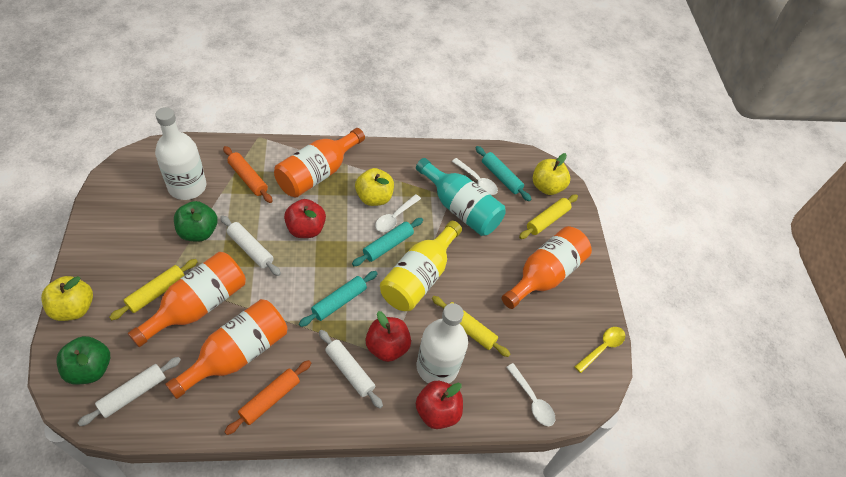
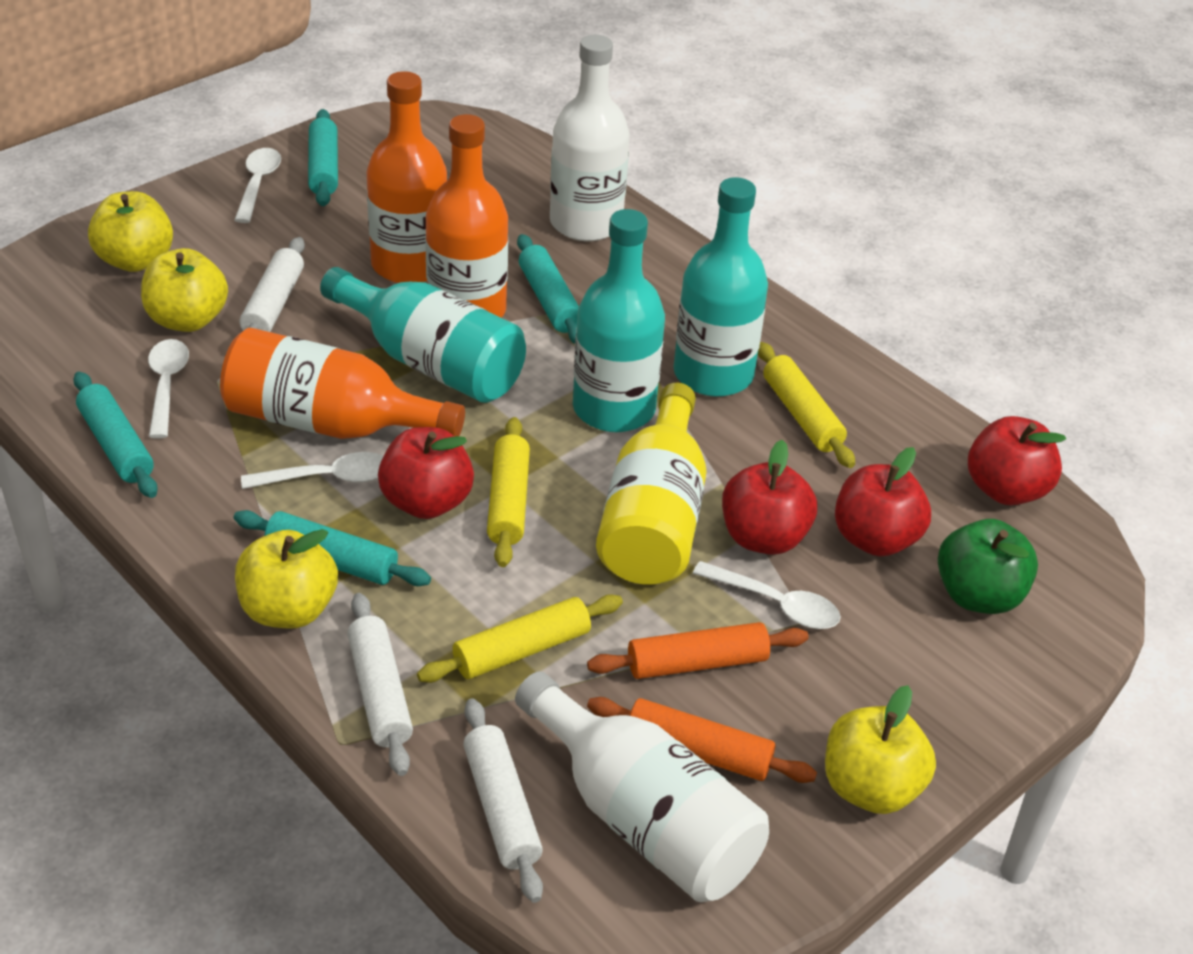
green apple: [56,336,110,384] [174,201,218,242] = 2 -> [938,519,1038,614] = 1
orange bottle: [128,252,246,347] [165,299,287,399] [274,128,365,197] [502,226,592,309] = 4 -> [220,328,465,439] [367,71,447,283] [425,114,508,318] = 3
red apple: [284,199,326,238] [365,311,411,362] [416,381,463,429] = 3 -> [378,427,474,519] [722,440,817,555] [835,447,931,556] [968,416,1066,505] = 4
turquoise bottle: [416,158,506,236] = 1 -> [320,267,526,403] [573,209,665,432] [674,177,768,397] = 3
turquoise rolling pin: [299,271,378,327] [352,218,423,266] [475,146,531,201] = 3 -> [73,372,158,498] [234,510,431,586] [308,109,338,206] [517,234,579,344] = 4
white spoon: [375,194,421,232] [452,158,498,195] [506,363,555,426] = 3 -> [148,339,189,438] [234,148,281,223] [241,452,384,489] [692,561,841,629] = 4
yellow apple: [41,276,93,321] [355,168,394,206] [533,153,570,195] = 3 -> [88,191,173,272] [141,248,228,332] [235,529,338,629] [825,685,936,814] = 4
yellow spoon: [574,327,625,373] = 1 -> none = 0

